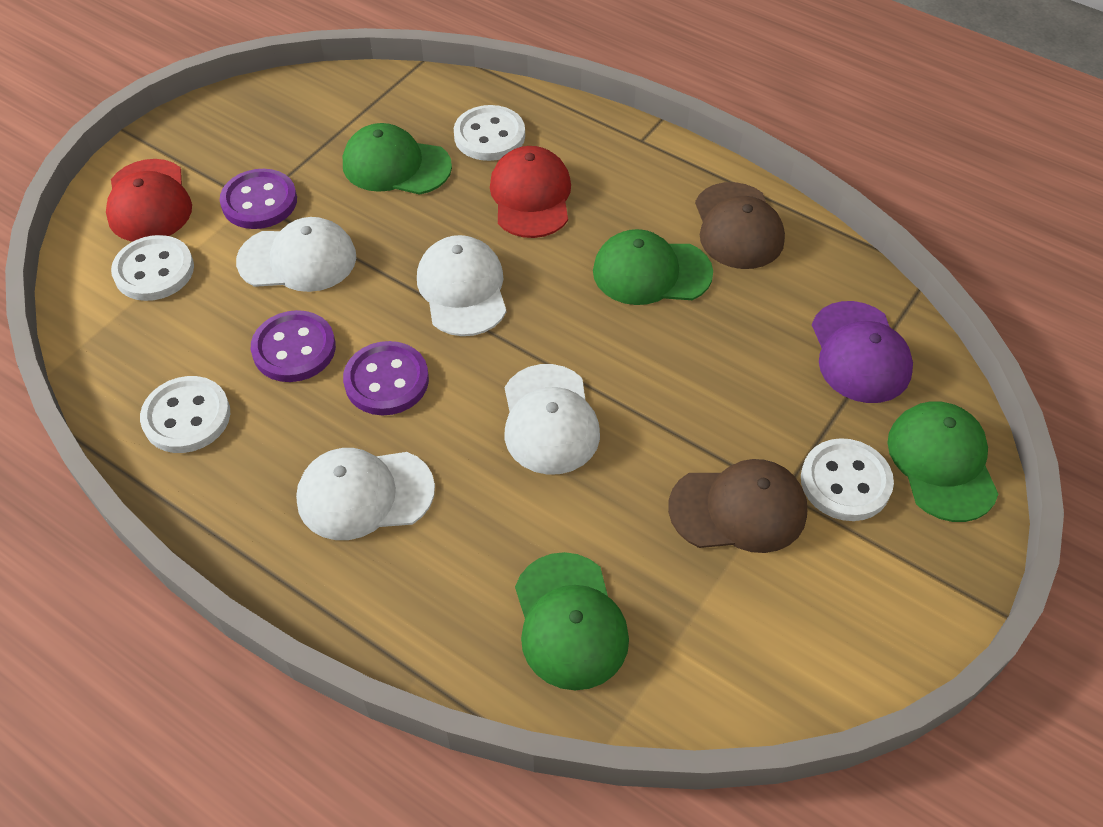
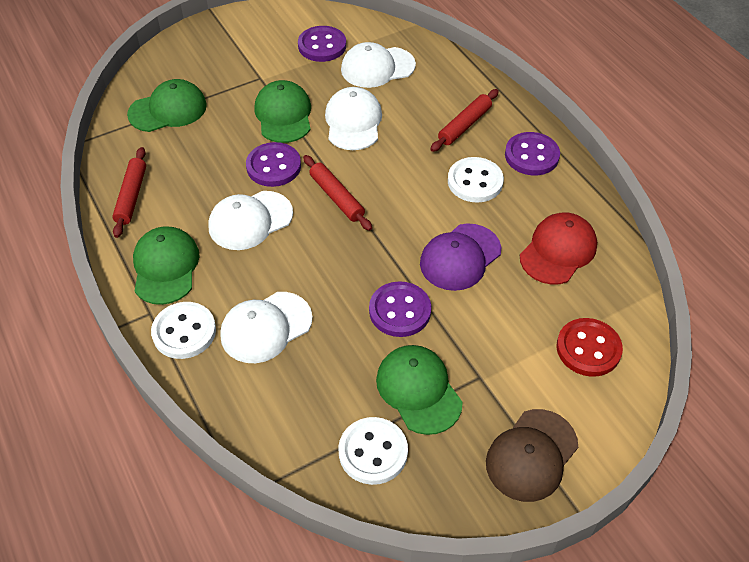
brown cap: [668,459,807,553] [695,182,785,269] = 2 -> [486,409,578,502] = 1
purple button: [220,169,297,229] [251,310,336,382] [343,341,429,415] = 3 -> [246,142,301,187] [298,26,346,62] [369,281,431,337] [505,132,560,175] = 4
red button: none = 0 -> [556,318,623,377] = 1
red cap: [106,159,192,242] [490,146,571,238] = 2 -> [520,212,597,285] = 1
red rolling pin: none = 0 -> [112,147,146,238] [303,155,372,231] [430,89,499,152] = 3
white button: [111,235,194,301] [140,376,230,453] [454,105,525,161] [801,438,894,521] = 4 -> [151,302,216,359] [338,417,408,485] [448,157,504,203] = 3

